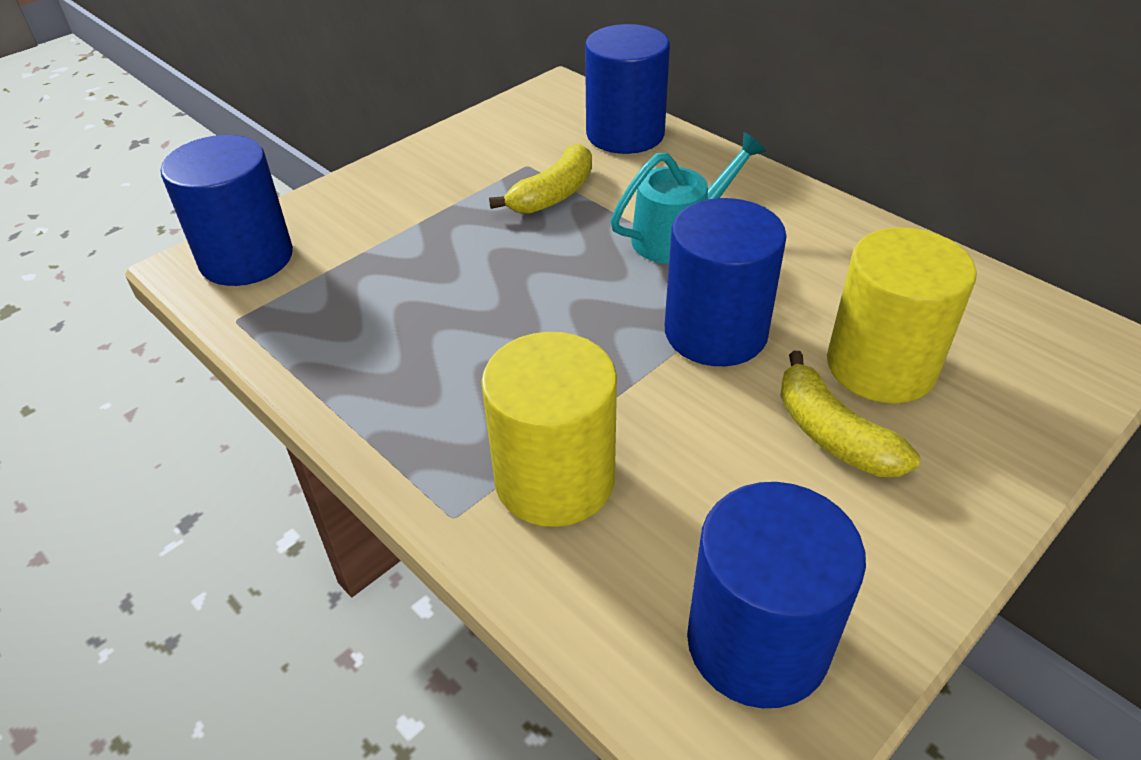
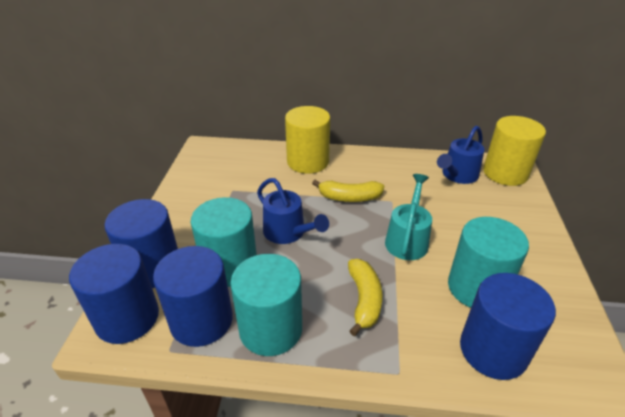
blue watering can: none = 0 -> [257,178,329,244] [437,126,485,184] = 2
turquoise cylinder: none = 0 -> [191,197,257,287] [230,254,302,356] [448,217,529,308] = 3

